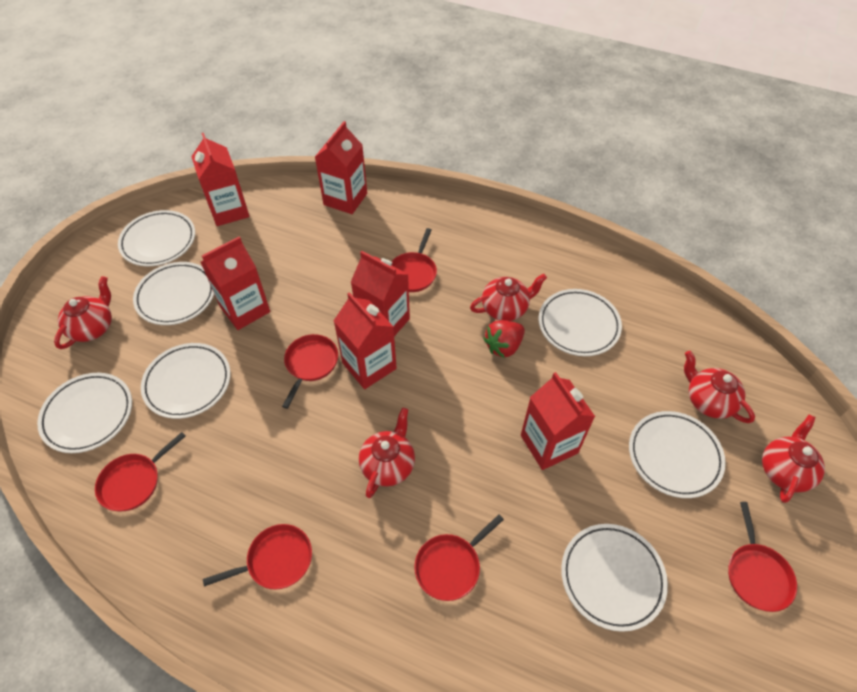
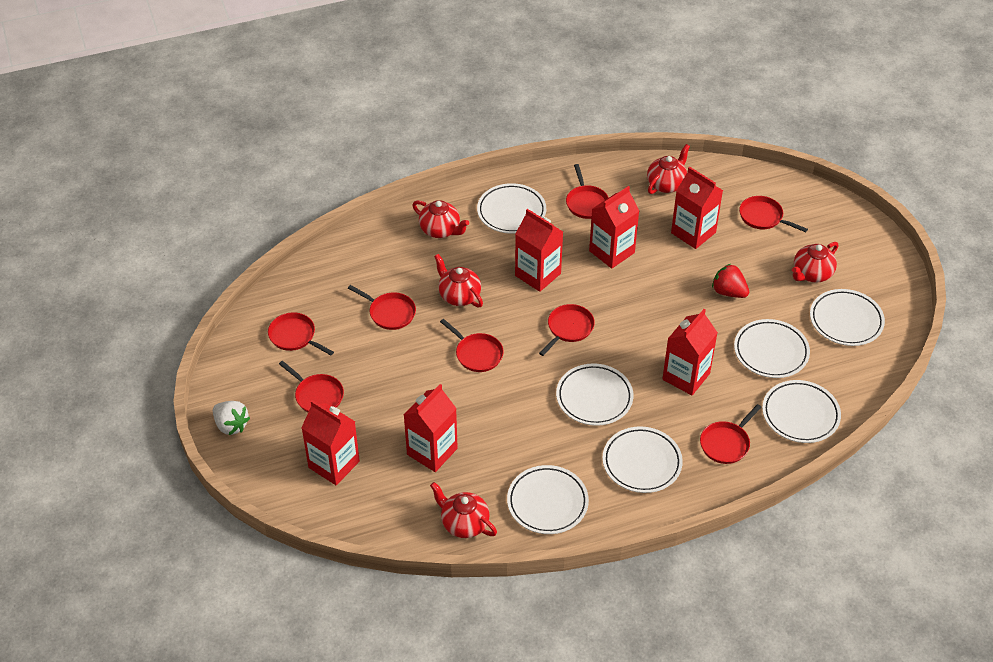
red pan: [95,432,186,511] [203,524,312,590] [282,334,338,409] [391,228,437,292] [414,514,504,601] [728,502,797,612] = 6 -> [268,313,334,355] [279,361,344,412] [348,285,416,330] [440,319,503,372] [539,304,595,356] [566,164,609,219] [700,404,762,464] [739,196,808,232] = 8
white strawberry: none = 0 -> [213,401,250,435] = 1

